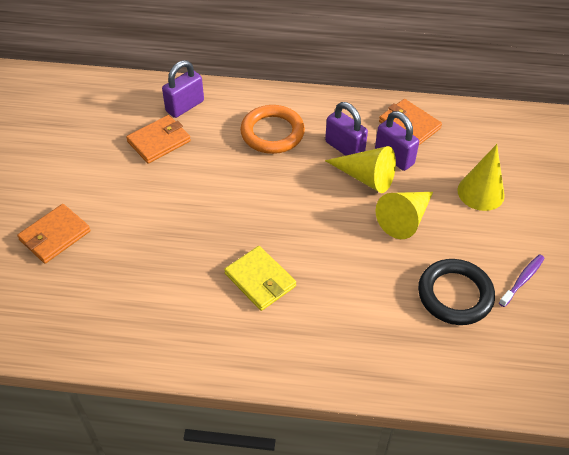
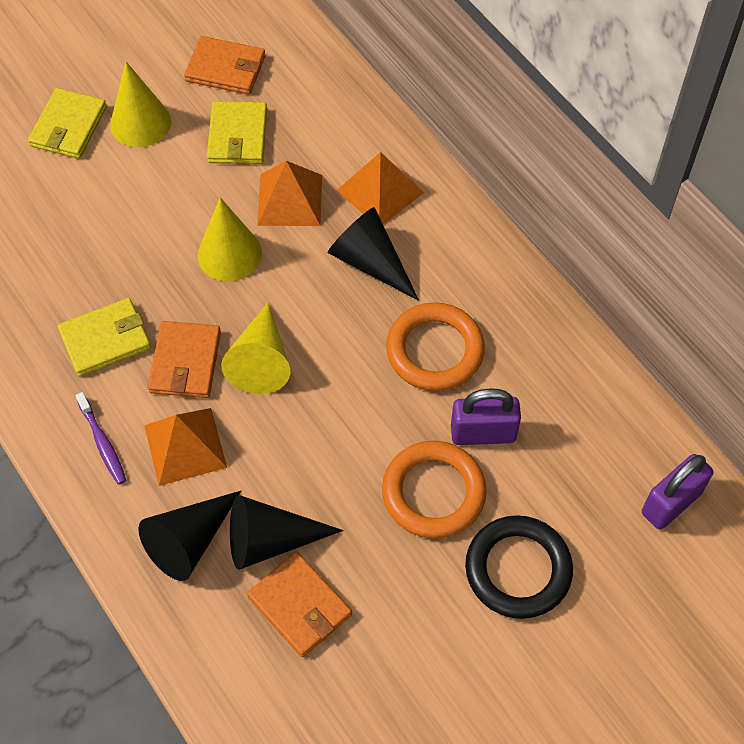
black cone: none = 0 -> [138,491,241,581] [230,495,343,570] [328,207,419,301] = 3
orange pyramid: none = 0 -> [144,408,227,486] [257,161,322,226] [336,152,424,225] = 3
orange ring: [240,105,305,154] = 1 -> [382,441,487,539] [386,302,485,391] = 2
purple padlock: [162,60,204,118] [325,102,368,156] [375,111,419,171] = 3 -> [451,388,521,445] [642,454,713,530] = 2
yellow wallet: [224,246,296,311] = 1 -> [28,88,107,159] [58,298,151,377] [207,101,267,164] = 3

